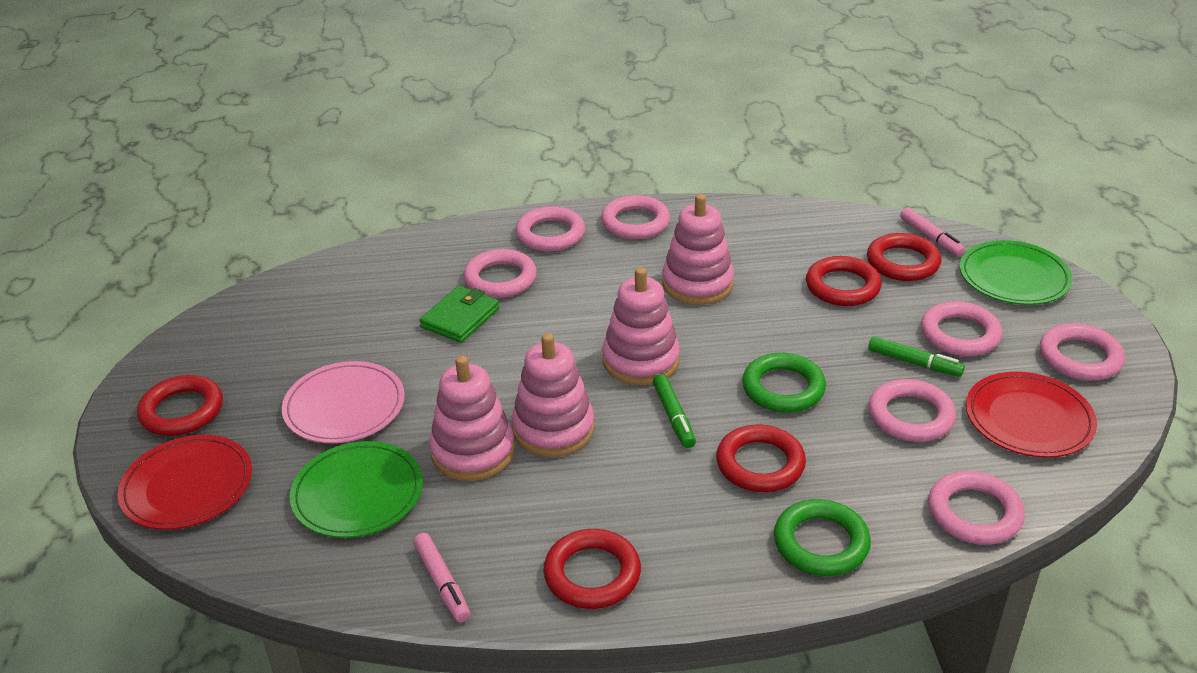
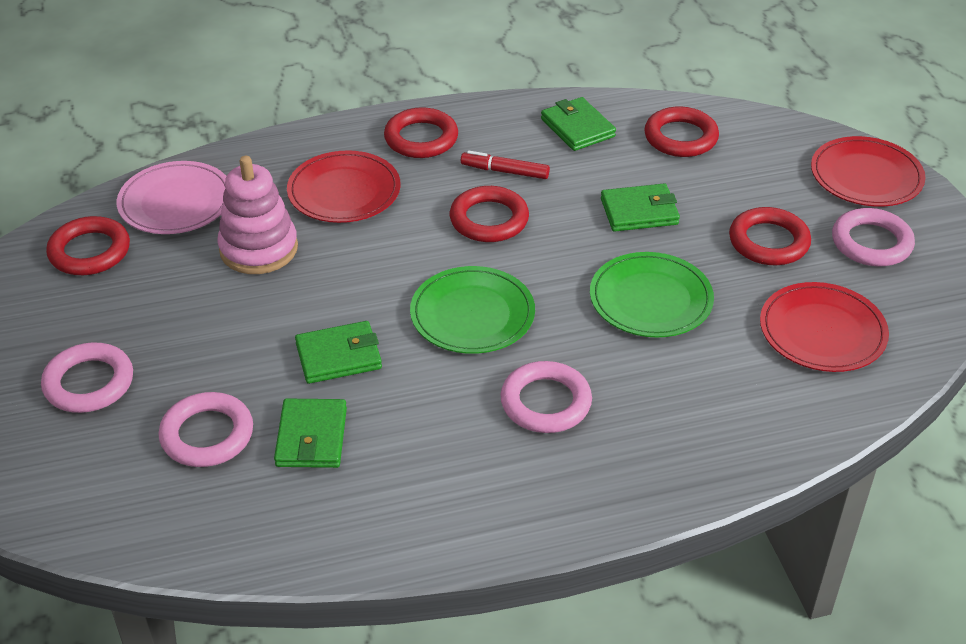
green marker: [653,374,696,448] [868,336,965,377] = 2 -> none = 0
green ring: [742,353,826,413] [774,499,871,576] = 2 -> none = 0
green wallet: [419,286,499,343] = 1 -> [274,399,347,468] [295,321,382,384] [541,97,616,151] [601,184,680,232] = 4
pink marker: [413,533,470,622] [900,208,965,257] = 2 -> none = 0
pink ring: [463,249,537,298] [515,206,585,252] [601,195,670,239] [869,379,956,442] [921,301,1003,356] [928,471,1025,545] [1040,323,1125,381] = 7 -> [41,342,133,413] [158,392,253,467] [500,361,592,433] [832,208,915,266] = 4
pink stacking toy: [429,355,515,481] [512,333,595,457] [602,267,680,385] [662,194,734,305] = 4 -> [217,156,298,274] = 1
red marker: none = 0 -> [461,151,550,179] = 1
red plate: [117,435,252,530] [966,372,1097,458] = 2 -> [287,150,400,223] [760,282,889,372] [811,136,926,207] = 3

